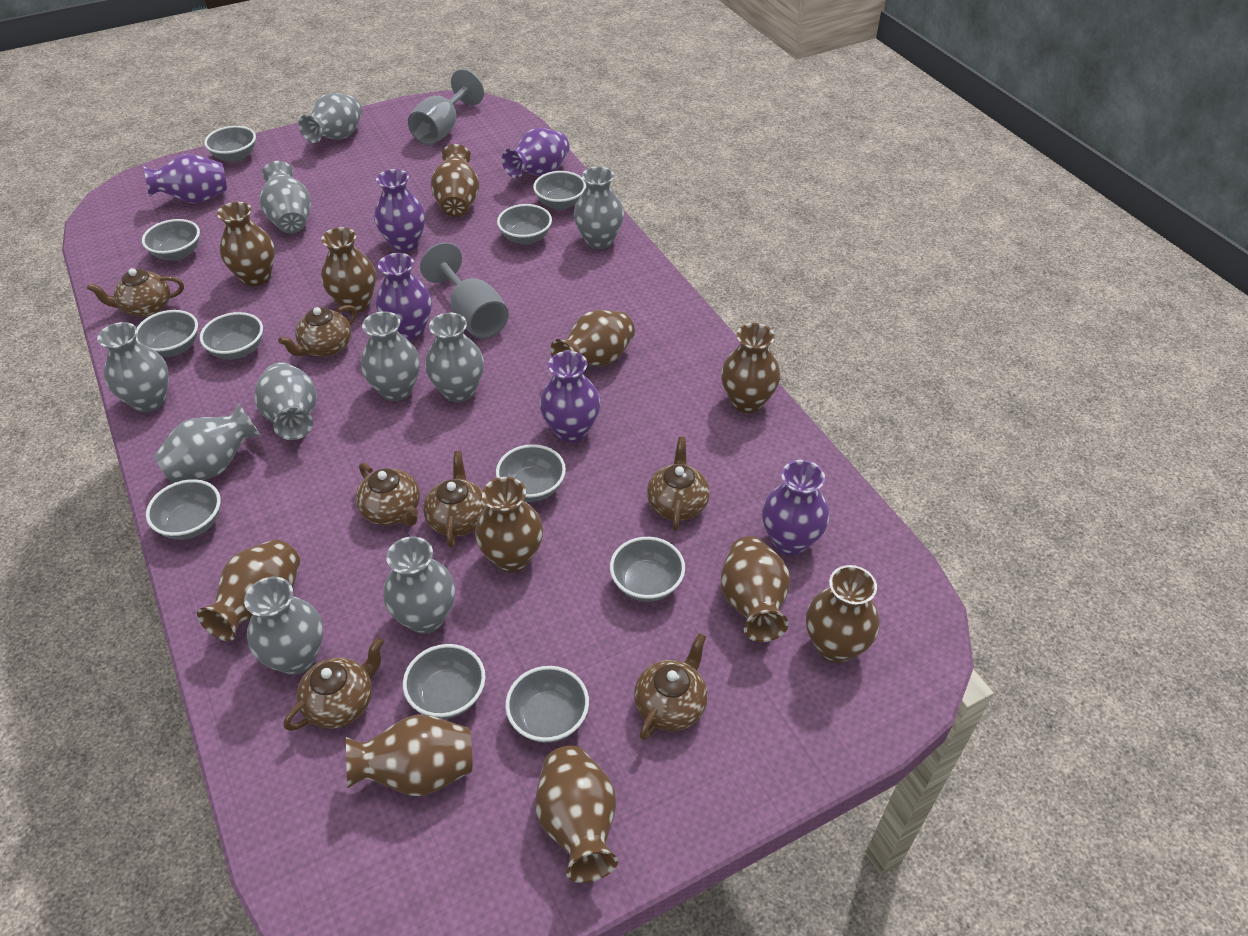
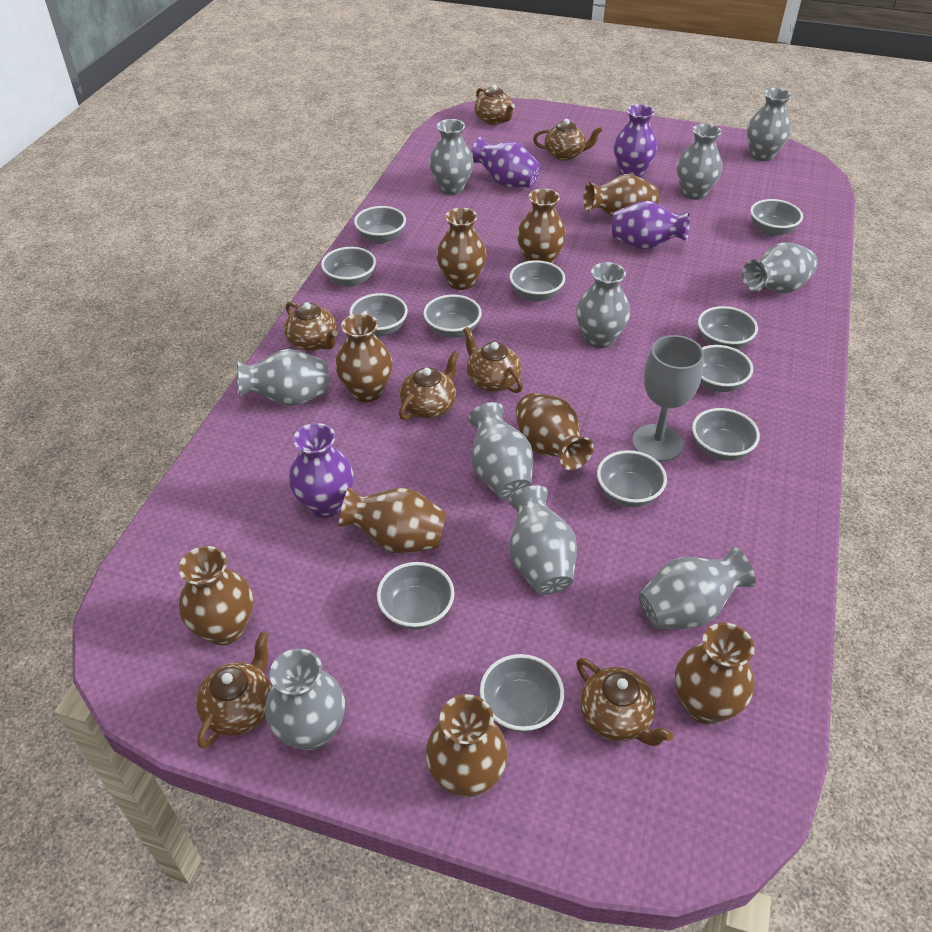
brown vase: [197,539,300,641] [217,202,275,286] [321,227,376,313] [346,715,473,796] [431,144,480,217] [475,477,543,572] [535,746,618,883] [550,310,635,367] [721,323,780,413] [721,536,790,642] [806,565,879,663] = 11 -> [179,546,253,645] [335,313,393,402] [339,487,447,554] [425,694,508,797] [436,208,487,290] [516,393,594,470] [517,188,566,264] [583,174,659,217] [675,622,755,724] = 9
grey bowl: [136,310,198,357] [142,219,200,261] [146,479,221,540] [200,312,263,360] [204,126,256,162] [403,644,486,719] [496,444,566,502] [497,204,552,245] [505,666,589,743] [533,171,586,210] [610,537,685,602] = 11 -> [321,247,376,287] [349,293,408,336] [354,206,406,244] [377,562,455,630] [423,295,482,338] [480,654,564,732] [510,260,565,302] [597,450,667,507] [692,408,760,461] [698,306,758,349] [700,345,753,392] [750,199,803,236] = 12
grey goblet: [408,69,484,145] [420,242,509,339] = 2 -> [632,335,704,462] = 1
purple vase: [143,154,227,203] [374,169,425,252] [376,253,432,340] [502,128,569,178] [540,351,600,442] [762,460,829,555] = 6 -> [289,423,354,518] [471,137,541,188] [612,201,690,250] [614,104,657,178] = 4

